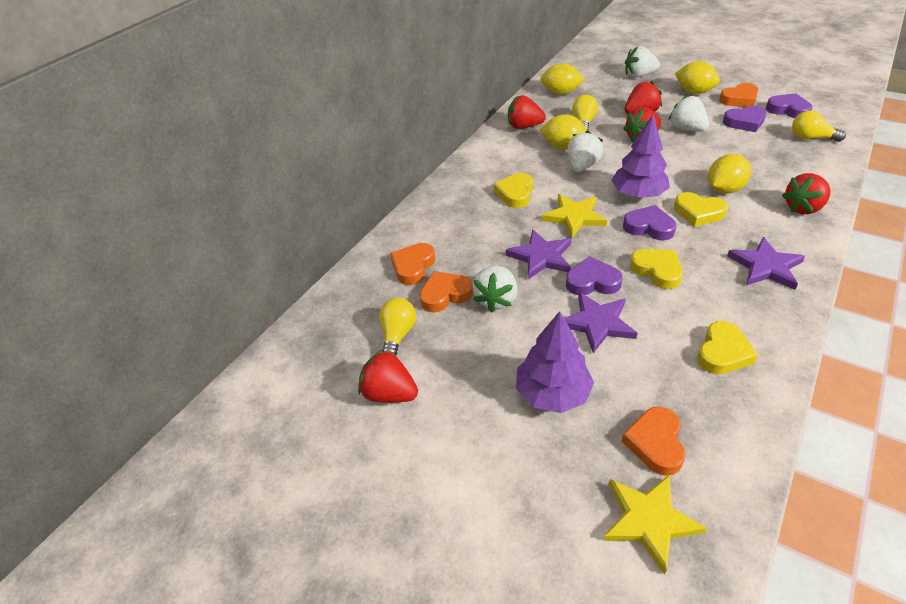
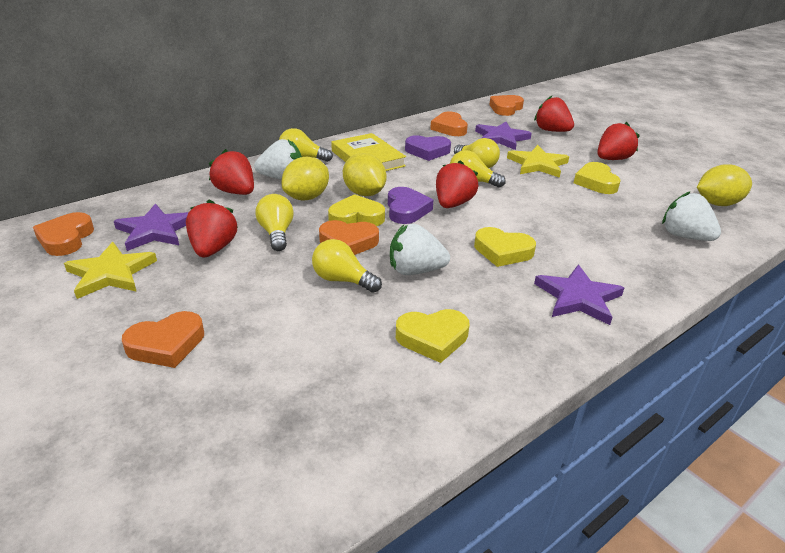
orange heart: [390,243,436,285] [419,271,473,312] [622,407,686,476] [719,83,758,107] = 4 -> [33,212,94,256] [122,311,204,368] [319,220,379,255] [430,112,468,136] [489,95,524,116] = 5
purple heart: [566,256,623,295] [623,205,676,240] [723,106,767,132] [766,93,813,118] = 4 -> [388,187,433,224] [405,135,451,161] = 2
purple tree: [516,311,594,413] [611,115,670,198] = 2 -> none = 0
white strawberry: [472,266,518,312] [567,131,603,172] [625,46,660,78] [669,94,709,131] = 4 -> [254,139,302,180] [390,224,450,275] [662,191,721,241] = 3
yellow book: none = 0 -> [331,133,406,171] = 1
yellow lemon: [540,114,587,149] [541,63,584,95] [675,61,720,94] [708,154,751,194] = 4 -> [282,157,329,200] [343,153,387,196] [697,164,752,206] = 3
yellow light bulb: [379,298,416,356] [572,95,598,131] [792,111,846,142] = 3 -> [256,194,294,251] [279,128,333,162] [312,239,382,293] [450,150,506,188] [454,138,500,168] = 5

